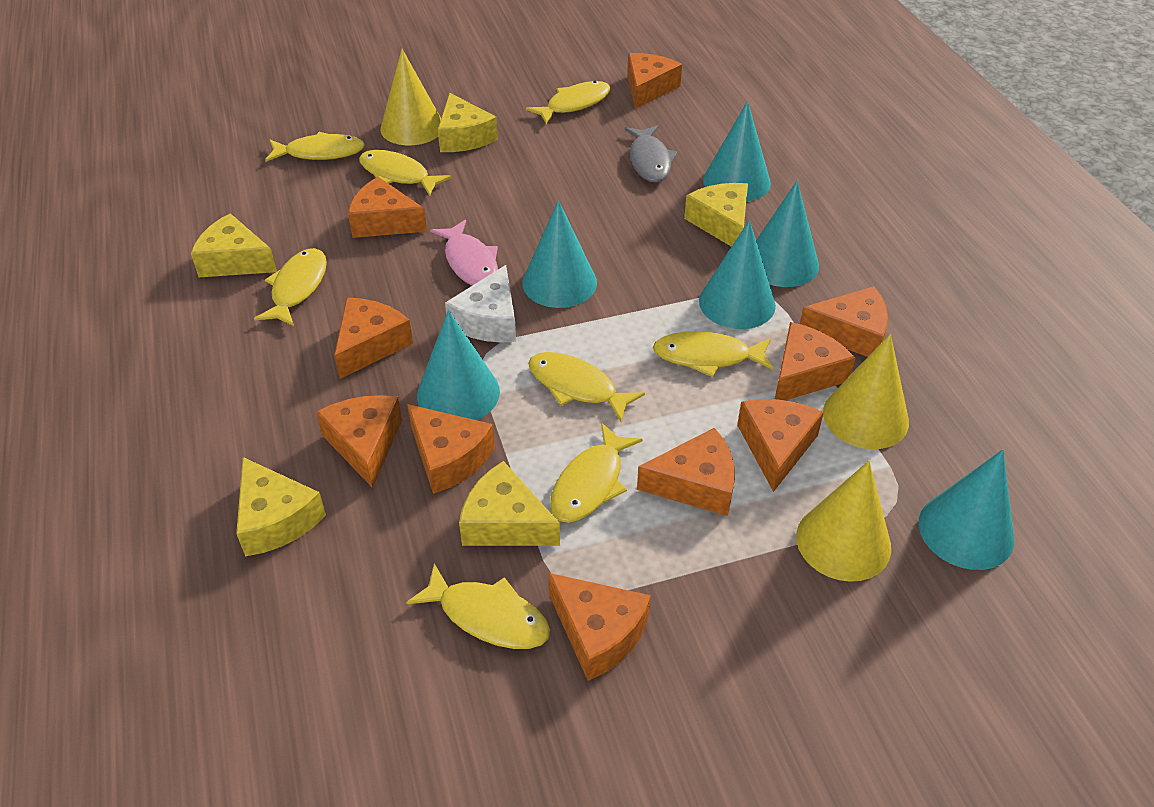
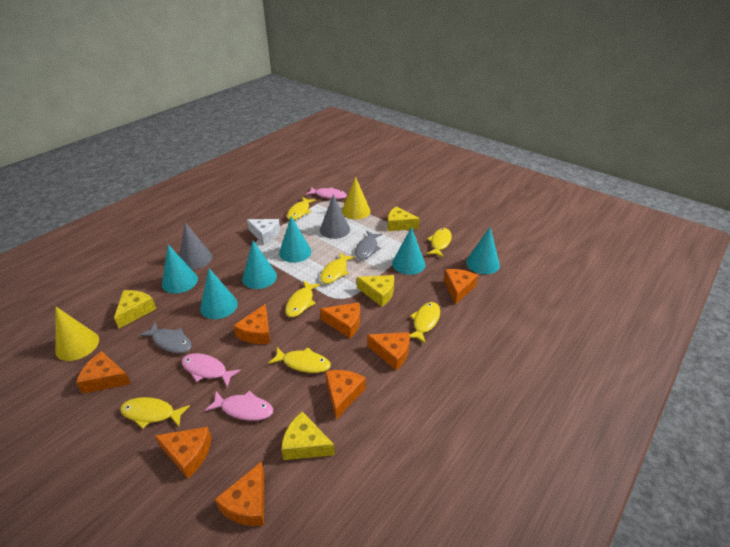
grey cone: none = 0 -> [179,222,212,269] [320,194,350,239] = 2
grey fish: [625,125,677,183] = 1 -> [139,322,192,353] [355,231,382,260] = 2
orange cheese: [316,395,402,488] [334,298,413,379] [348,177,427,238] [407,404,495,494] [548,573,651,681] [627,53,682,109] [637,428,735,516] [737,399,824,492] [775,322,855,400] [800,286,888,357] = 10 -> [76,351,131,394] [154,427,212,478] [215,461,264,526] [233,304,270,344] [320,302,360,338] [325,370,366,419] [367,332,410,370] [444,269,478,305] = 8
pink fish: [430,220,498,286] = 1 -> [181,353,241,387] [205,391,273,421] [306,187,347,199] = 3
yellow cheese: [191,213,277,277] [236,457,326,556] [438,93,498,152] [459,461,560,546] [684,183,748,247] = 5 -> [114,290,156,328] [281,411,335,460] [357,275,394,307] [387,206,420,231] = 4
yellow cone: [380,49,441,145] [796,461,891,582] [823,334,909,449] = 3 -> [55,307,99,361] [342,177,370,219] = 2
yellow fish: [254,248,327,326] [265,132,365,162] [359,150,452,196] [406,563,550,649] [526,81,611,124] [528,352,645,422] [550,423,643,523] [653,331,774,377] = 8 -> [120,397,190,429] [268,347,331,373] [285,280,321,317] [287,197,316,220] [320,252,355,284] [410,302,440,344] [427,228,452,258] = 7

